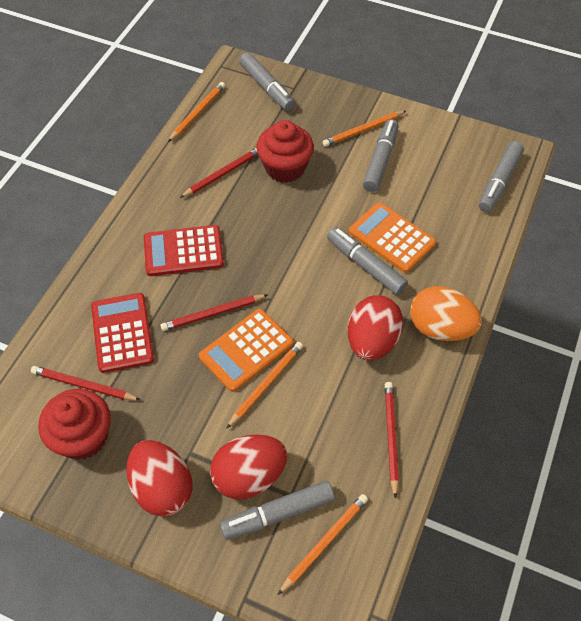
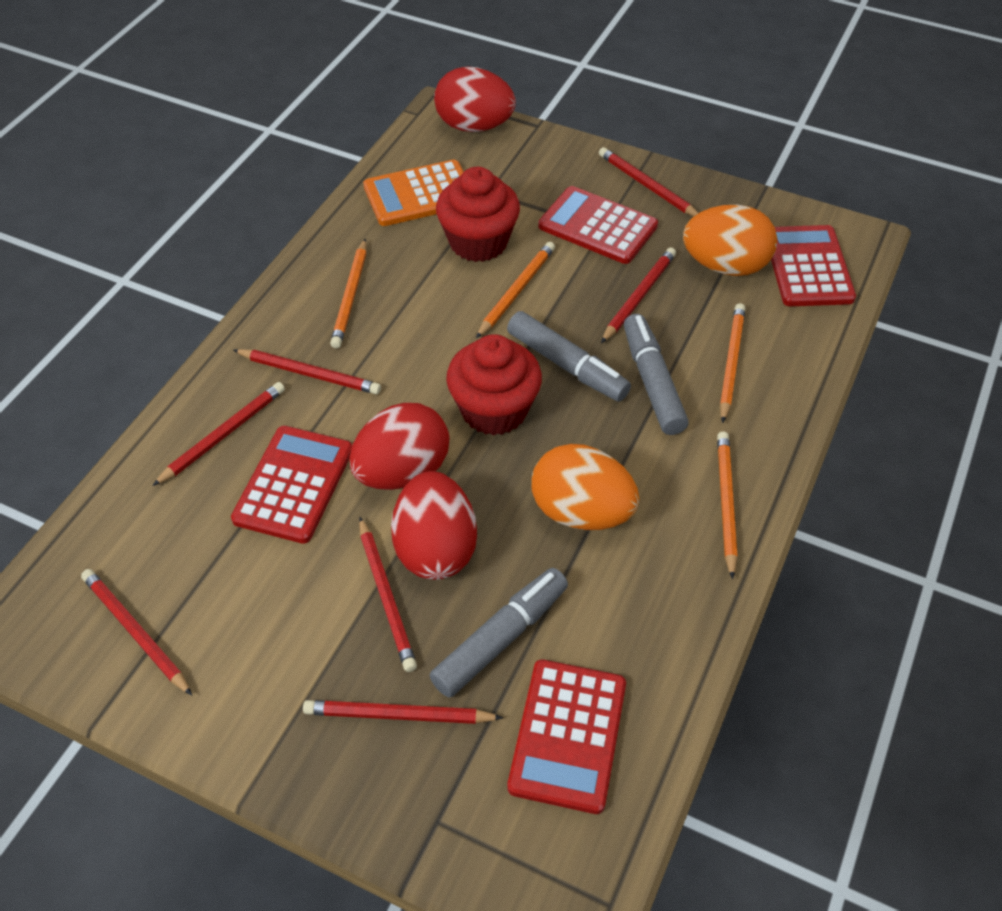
grey marker: [220,481,335,540] [239,52,295,111] [327,227,408,295] [363,119,399,192] [479,141,524,212] = 5 -> [429,568,568,697] [507,311,631,402] [624,314,689,435] = 3
orange calculator: [199,309,294,392] [349,202,436,273] = 2 -> [363,160,464,226] = 1
orange egg: [410,286,482,341] = 1 -> [532,444,639,530] [683,205,777,276] = 2
red calculator: [91,293,154,373] [144,225,224,276] = 2 -> [231,426,352,544] [507,660,626,814] [538,186,658,264] [771,225,856,306] = 4
red pencil: [31,366,141,400] [160,294,268,331] [180,148,258,198] [385,382,399,499] = 4 -> [81,569,192,696] [152,382,285,486] [234,349,381,394] [303,700,503,724] [359,517,417,672] [599,147,698,216] [601,247,676,343] = 7

